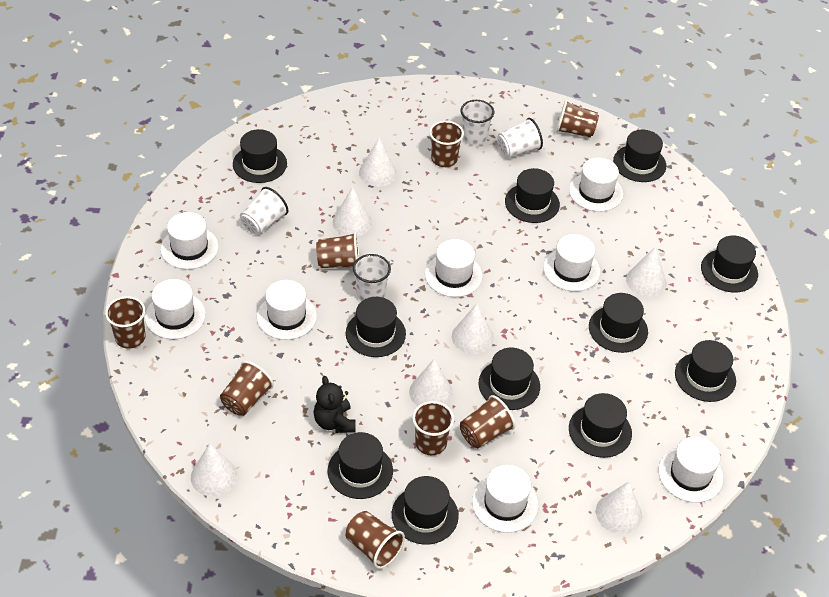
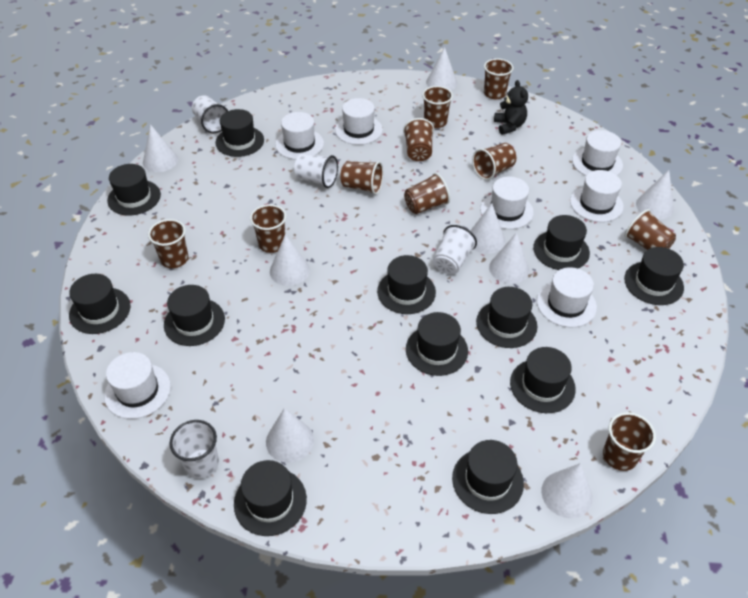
black hat: [233,129,287,183] [327,432,393,499] [346,297,406,357] [392,476,459,545] [479,347,540,410] [505,168,560,223] [569,393,632,458] [589,293,648,353] [613,130,666,182] [675,340,736,402] [701,235,758,293] = 11 -> [69,274,131,334] [107,164,161,216] [164,285,225,346] [215,109,264,157] [234,460,307,536] [377,255,436,314] [406,312,468,376] [452,440,524,514] [476,287,537,348] [510,347,576,413] [533,215,590,270] [624,247,684,305] = 12
brown cup: [105,296,146,349] [220,361,274,416] [316,232,359,268] [346,511,405,569] [412,401,454,455] [429,121,464,167] [460,395,515,448] [556,100,599,138] = 8 -> [148,219,189,268] [250,204,286,253] [340,161,383,195] [403,118,434,161] [404,173,450,214] [422,86,453,128] [472,143,516,180] [484,58,514,99] [603,412,656,471] [625,209,676,250] = 10
white cone: [191,443,237,496] [333,187,372,236] [359,138,397,187] [409,359,453,406] [452,303,494,354] [596,481,642,534] [626,246,666,297] = 7 -> [143,124,178,172] [266,408,314,463] [270,235,310,286] [426,47,457,90] [470,203,505,254] [489,232,529,284] [541,463,593,518] [636,170,674,219] = 8
white hat: [145,279,206,339] [160,212,218,270] [257,280,317,340] [425,239,483,297] [472,465,538,533] [543,234,600,291] [569,158,623,212] [658,437,723,503] = 8 -> [104,352,171,419] [275,112,324,160] [335,98,383,145] [480,176,534,229] [537,267,597,327] [570,170,624,222] [572,130,623,176] = 7

